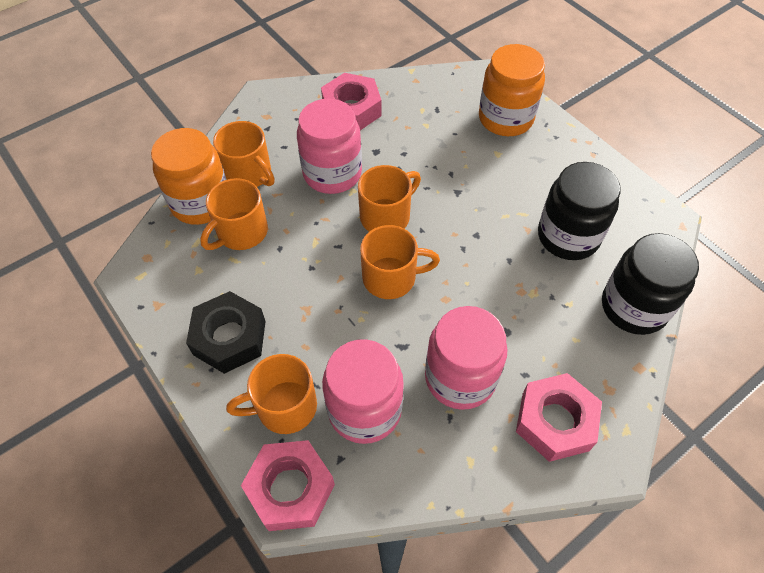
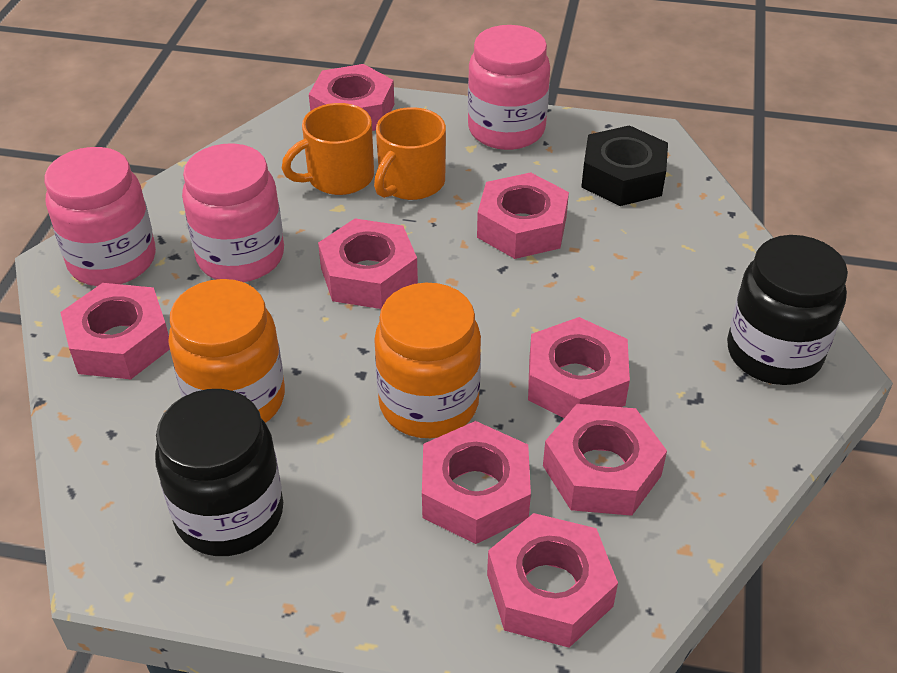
orange mug: [200,178,268,250] [213,121,275,187] [226,354,317,434] [358,165,421,231] [360,225,440,299] = 5 -> [282,103,374,195] [374,107,446,200] = 2
pink nut: [241,440,335,531] [321,73,382,130] [516,373,602,462] = 3 -> [60,283,170,379] [309,64,394,131] [318,219,418,309] [422,421,531,544] [477,172,569,259] [487,513,618,648] [528,317,630,418] [543,404,667,516] = 8

